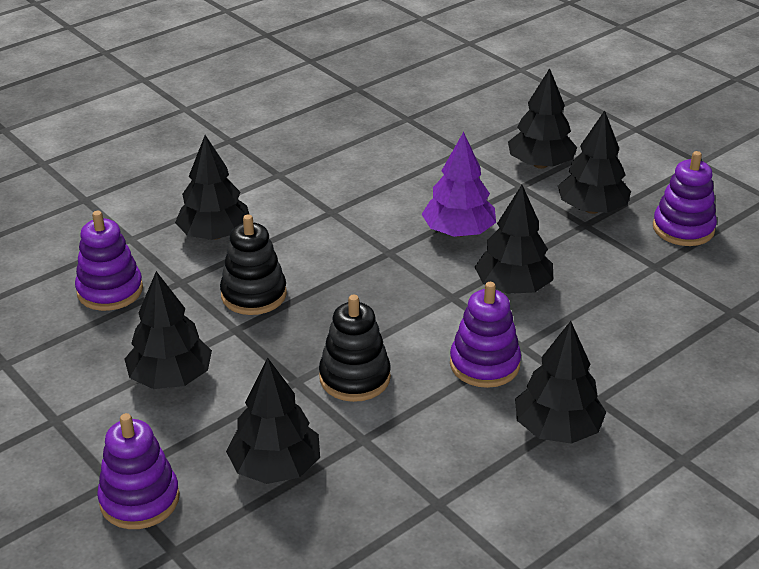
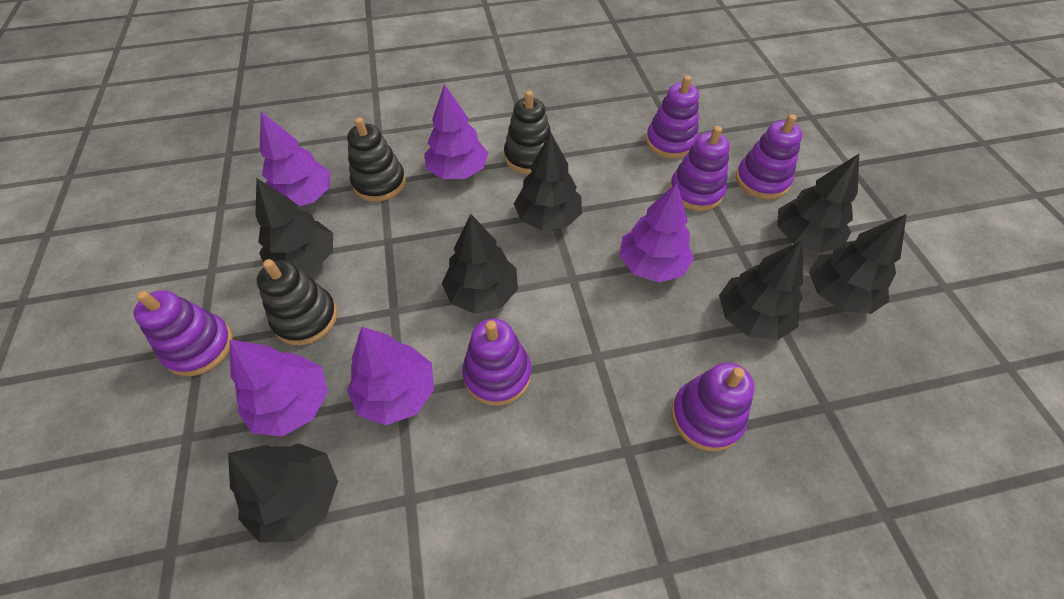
black stacking toy: [220,215,287,315] [319,295,391,402] = 2 -> [256,259,338,345] [347,117,406,202] [504,91,551,174] = 3
purple stacking toy: [75,211,143,311] [97,413,180,529] [450,282,521,388] [653,151,717,246] = 4 -> [133,290,233,376] [462,318,531,406] [646,75,699,159] [669,126,730,211] [671,363,754,451] [736,114,802,199] = 6
purple tree: [422,132,496,237] = 1 -> [230,340,328,437] [260,112,331,206] [347,327,434,425] [425,84,488,179] [619,183,694,282] = 5

